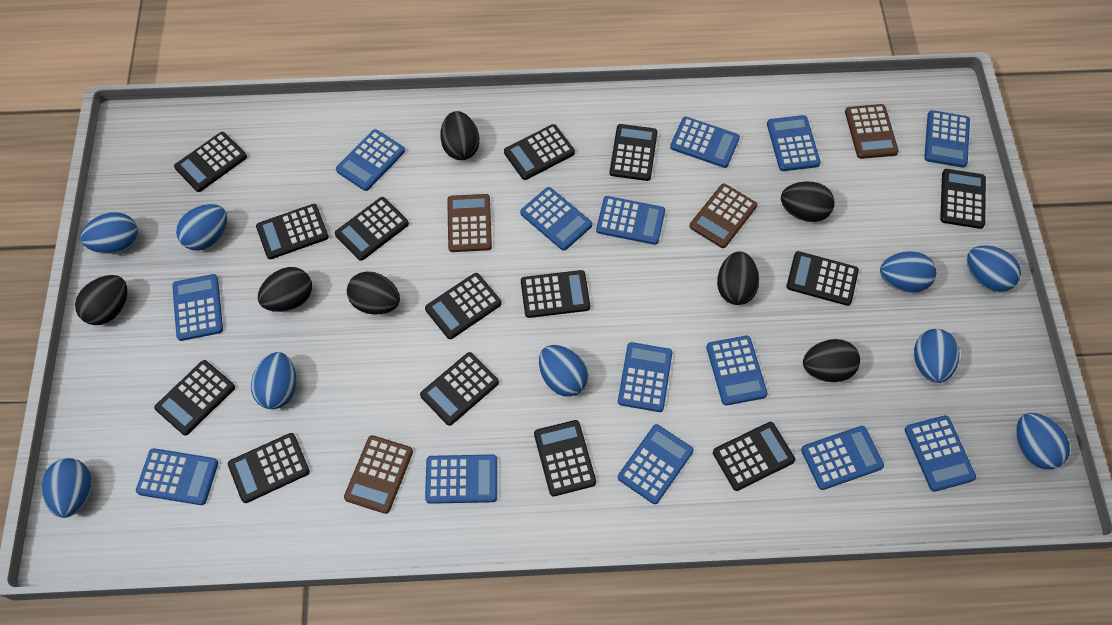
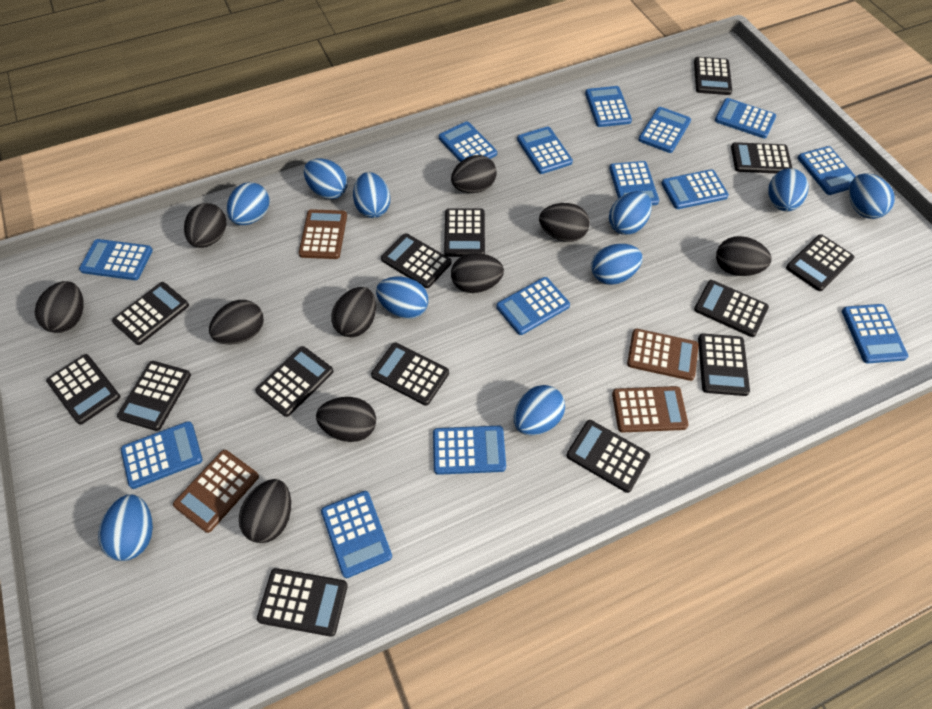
black egg: [75,275,127,325] [258,267,312,312] [347,272,400,315] [440,111,480,160] [717,251,759,305] [781,182,835,222] [803,339,860,382] = 7 -> [35,281,84,333] [184,203,227,248] [209,300,264,344] [239,479,291,543] [316,397,376,442] [331,287,376,337] [451,155,497,193] [451,253,504,293] [539,203,590,242] [716,236,772,276] = 10
blue egg: [41,458,92,518] [80,212,138,254] [176,204,227,251] [251,352,296,409] [539,345,589,397] [880,251,936,293] [914,329,960,383] [967,245,1021,292] [1016,413,1070,470] = 9 -> [98,495,153,561] [227,182,270,225] [304,159,348,199] [353,172,390,218] [376,277,429,319] [514,385,565,435] [591,243,643,285] [609,191,652,235] [768,168,808,211] [849,173,895,219] = 10

